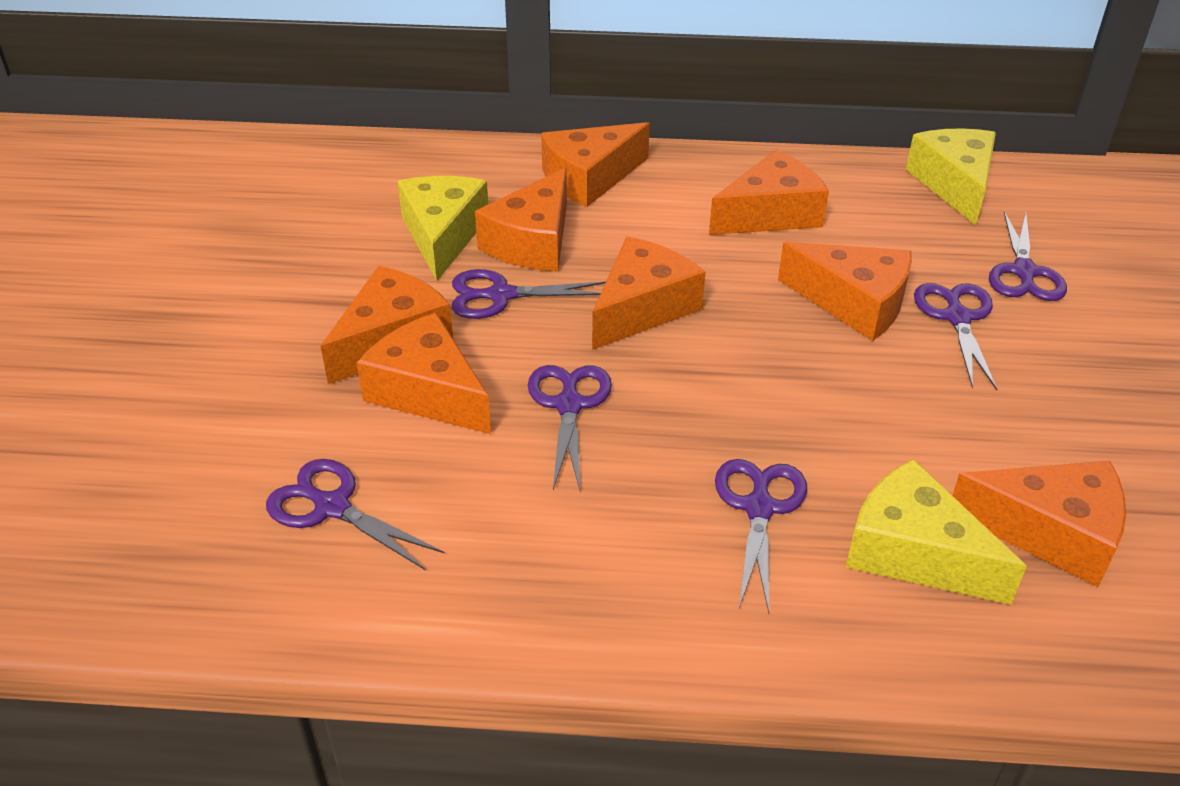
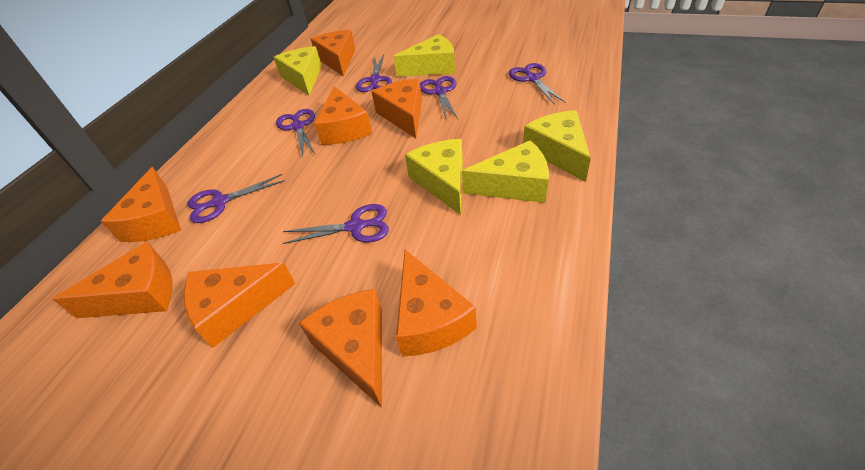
yellow cheese: [398,176,488,281] [846,459,1027,605] [906,128,996,225] = 3 -> [274,46,322,96] [394,34,455,77] [405,139,463,215] [462,140,549,203] [523,110,591,182] = 5

